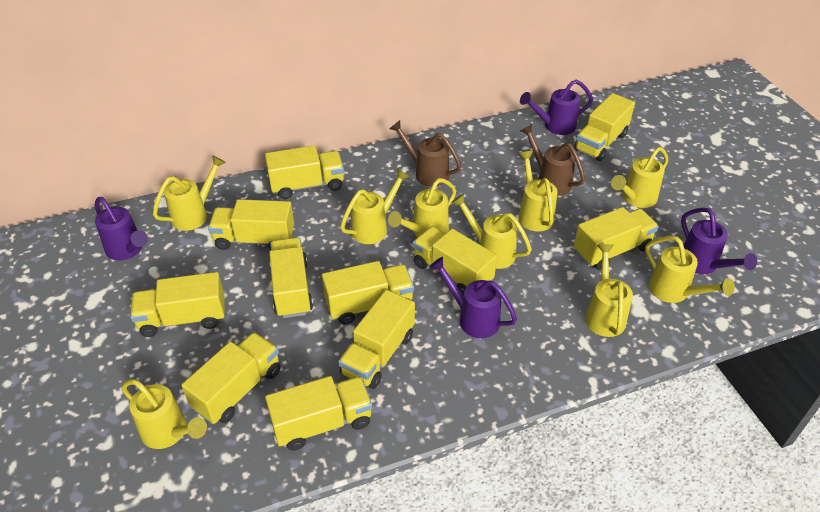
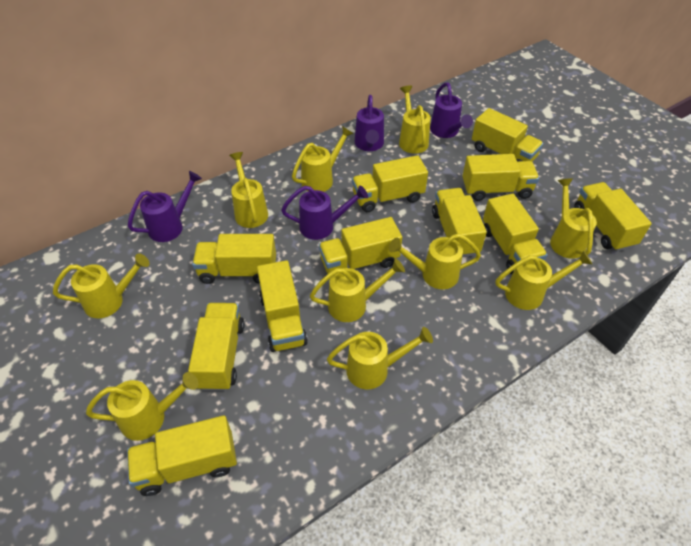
brown watering can: [389,120,462,187] [520,124,585,196] = 2 -> none = 0
yellow watering can: [121,379,207,449] [153,155,226,231] [340,169,410,244] [388,178,456,237] [451,193,532,269] [518,151,558,232] [585,244,633,337] [611,147,668,208] [645,236,735,303] = 9 -> [53,253,150,318] [86,372,199,441] [229,152,268,228] [292,126,353,192] [310,258,405,322] [327,327,433,389] [389,234,481,289] [399,85,431,154] [496,250,592,310] [550,178,597,259] = 10

